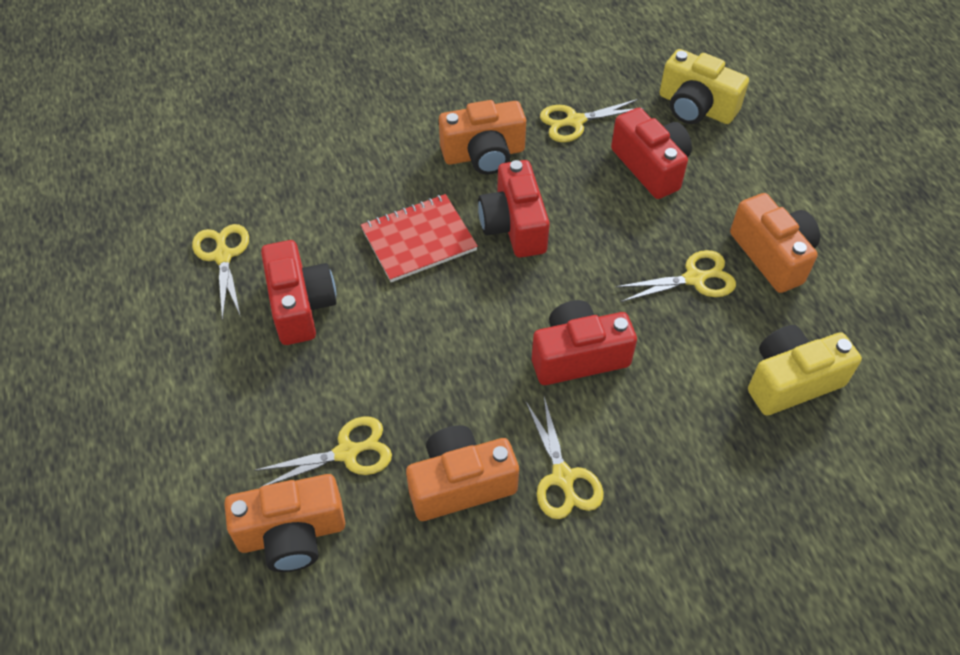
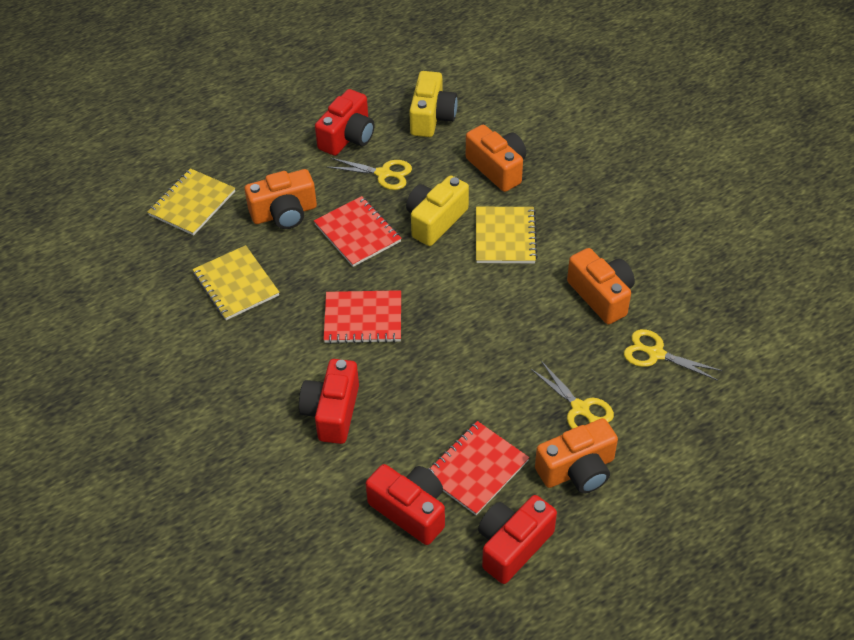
red notebook: [361,194,478,282] = 1 -> [314,196,402,267] [323,290,401,344] [427,421,529,515] = 3
yellow notebook: none = 0 -> [147,168,235,236] [193,245,279,320] [476,207,538,263] = 3
yellow scissors: [192,224,249,321] [254,416,392,489] [526,397,604,519] [540,99,645,142] [615,250,736,302] = 5 -> [327,158,412,190] [530,361,614,429] [624,329,722,381] = 3

